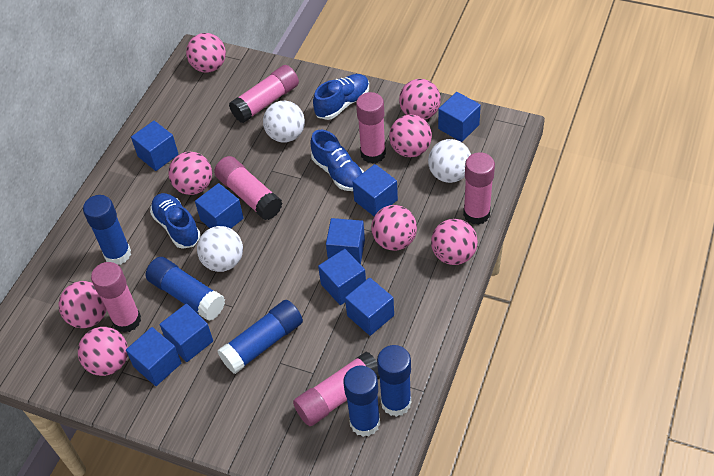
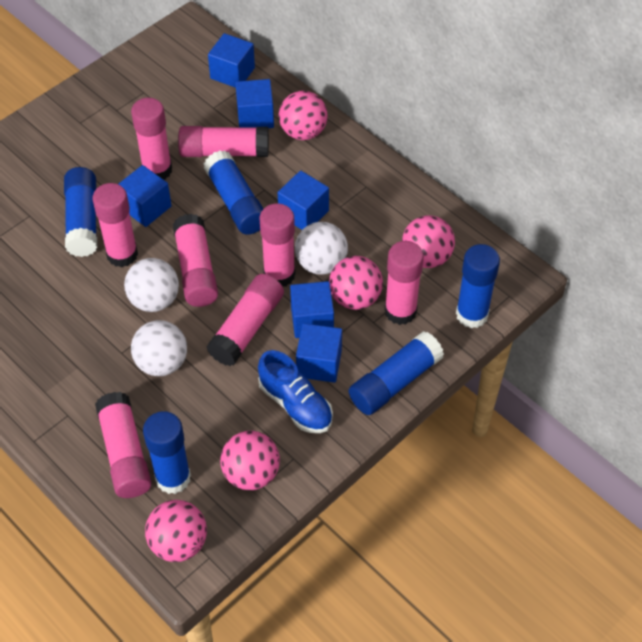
blue cube: [126,327,181,386] [131,121,179,171] [159,304,213,362] [195,183,244,228] [318,249,366,305] [326,218,365,265] [345,278,394,336] [353,164,398,216] [438,92,481,142] = 9 -> [118,165,172,227] [208,33,255,88] [235,79,274,128] [278,171,329,230] [290,281,334,338] [296,323,342,383] = 6
blue shoe: [150,193,201,249] [310,130,364,191] [313,74,369,120] = 3 -> [258,350,333,433] = 1
pink ball: [59,281,107,328] [78,327,128,376] [168,152,212,195] [186,33,226,73] [371,205,417,250] [389,115,432,157] [399,79,441,120] [431,219,478,265] = 8 -> [145,500,207,562] [220,431,280,490] [279,91,328,140] [329,256,383,310] [402,215,455,268] = 5
pink glue stick: [91,262,141,333] [214,156,282,220] [229,65,299,123] [293,351,380,426] [356,92,386,164] [463,152,495,225] = 6 -> [92,183,138,267] [95,392,152,498] [131,98,172,180] [173,214,218,307] [178,126,269,157] [207,274,284,366] [260,203,295,287] [385,241,424,325] = 8

